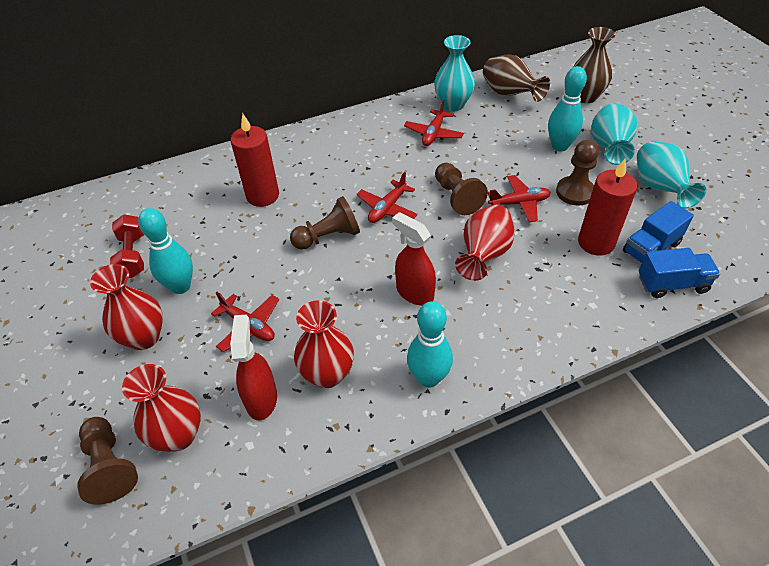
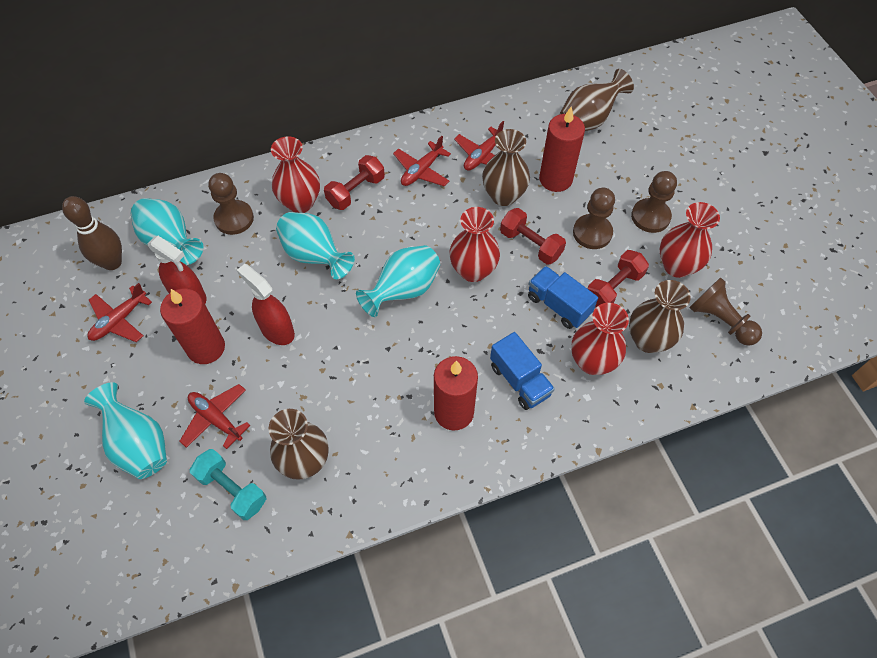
brown bowling pin: none = 0 -> [62,196,122,270] = 1
brown vase: [483,54,550,102] [573,27,615,103] = 2 -> [269,409,329,480] [482,129,530,206] [559,69,634,131] [629,280,691,353] = 4
red candle: [231,113,279,207] [578,159,637,256] = 2 -> [160,289,225,364] [434,356,478,430] [539,107,585,192] = 3
red dumbbell: [110,214,144,278] = 1 -> [324,155,385,210] [500,208,566,264] [587,250,649,307] = 3
turquoise bowling pin: [138,208,193,294] [407,301,453,388] [548,66,587,151] = 3 -> none = 0
turquoise dumbbell: none = 0 -> [190,449,266,520] = 1
turquoise vase: [434,35,475,111] [591,103,638,165] [637,141,706,209] = 3 -> [84,382,167,479] [131,198,204,265] [276,212,355,279] [356,245,440,317] = 4

